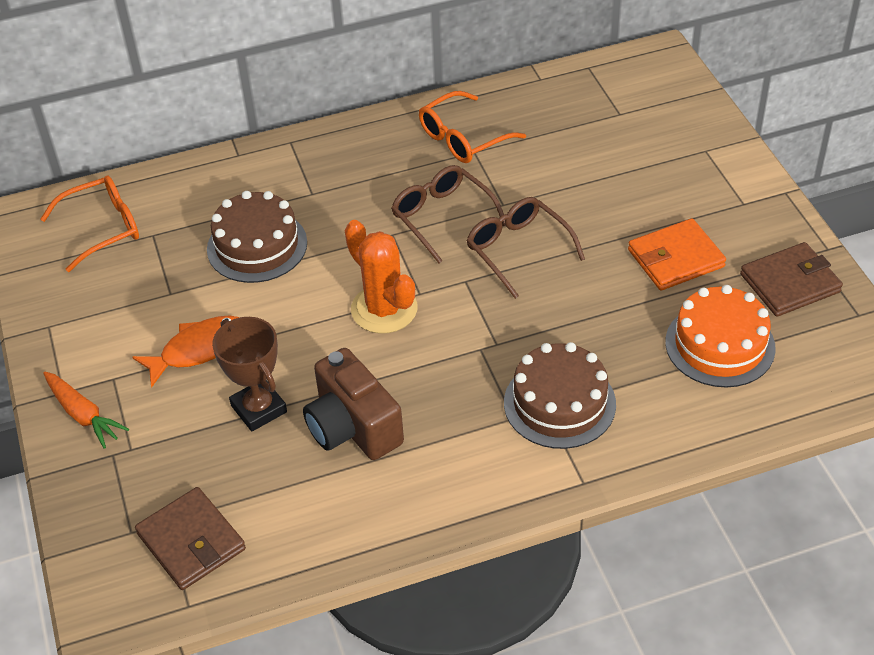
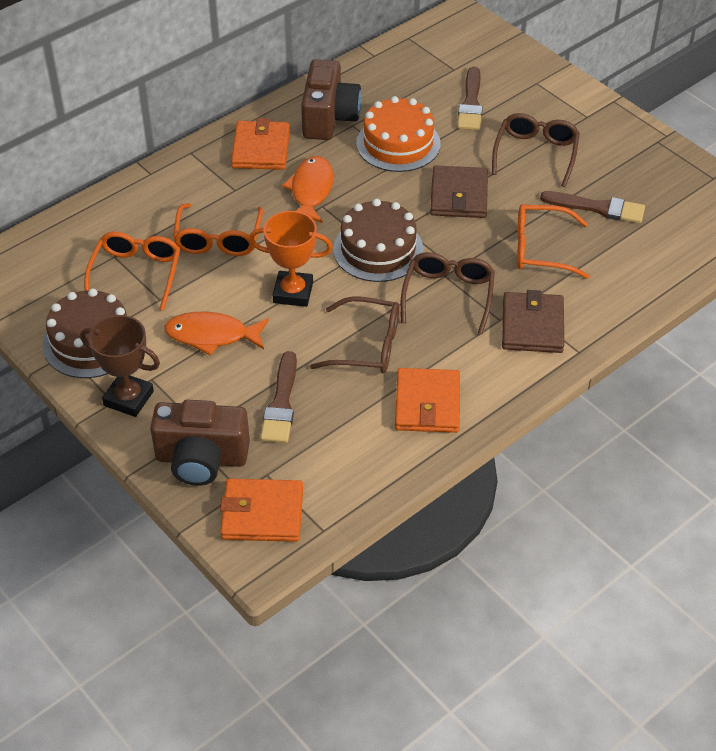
brown brush: none = 0 -> [260,351,297,443] [457,67,483,130] [540,191,645,223] = 3
brown camera: [303,348,404,460] = 1 -> [150,400,250,486] [301,59,362,140] = 2
brown glasses: [391,165,506,263] [466,197,585,299] = 2 -> [310,296,399,373] [401,252,495,334] [492,113,580,187] = 3
orange cactus: [345,220,417,334] = 1 -> none = 0
orange carrot: [43,372,129,449] = 1 -> none = 0
orange fish: [132,316,240,388] = 1 -> [164,312,269,356] [282,156,333,223] = 2
orange glasses: [40,176,139,272] [419,91,526,163] = 2 -> [84,232,180,311] [173,203,263,256] [517,204,590,279] = 3
orange trophy: none = 0 -> [249,211,333,307] = 1
orange wallet: [628,218,726,291] = 1 -> [220,479,303,542] [231,118,290,170] [395,368,460,433] = 3

